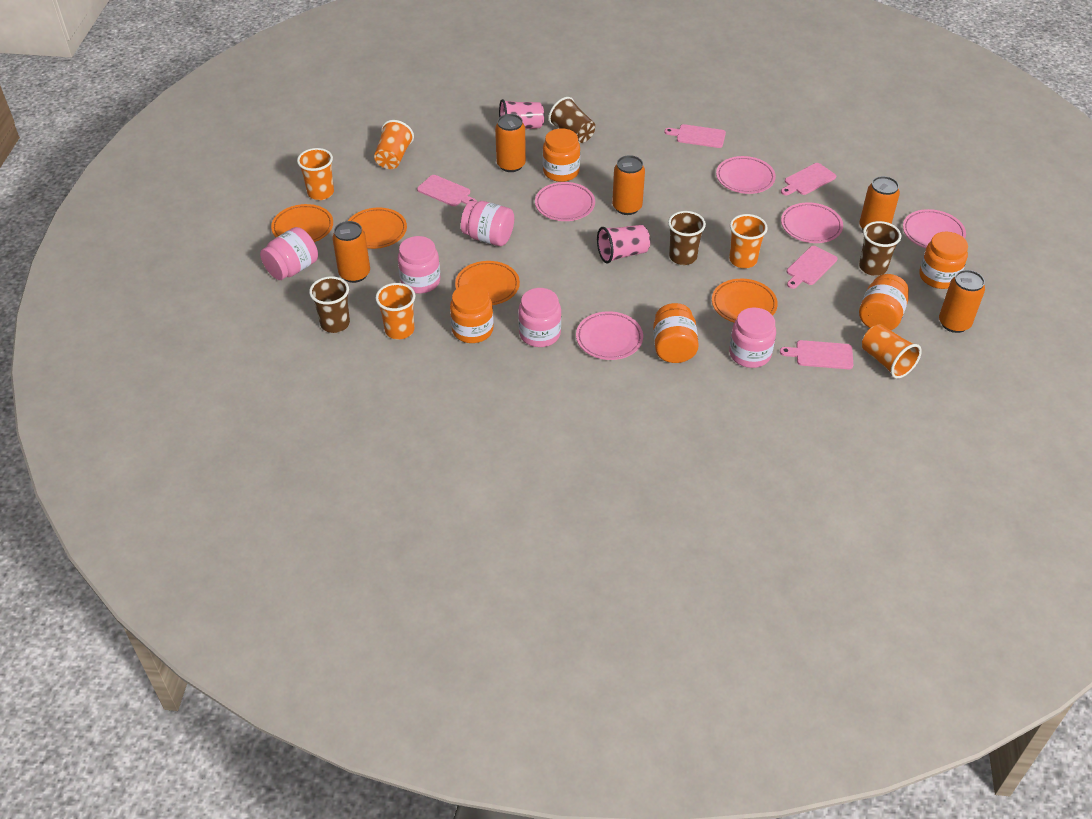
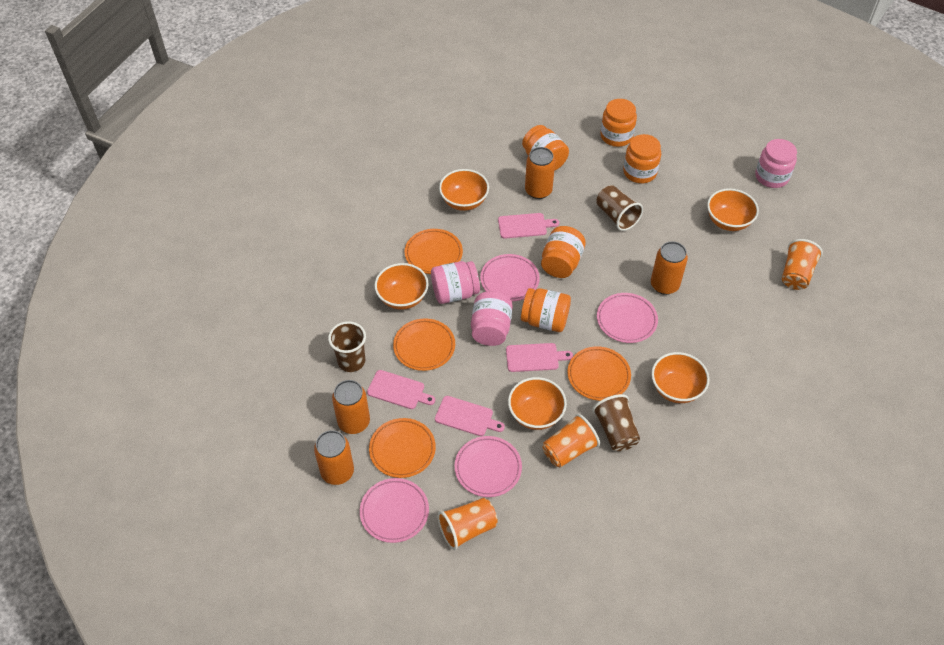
brown cup: [309,276,350,333] [548,97,595,143] [668,211,706,265] [859,221,901,276] = 4 -> [328,321,366,372] [592,394,640,451] [596,185,643,231] = 3
orange bowl: none = 0 -> [375,263,429,310] [439,169,489,211] [508,377,567,430] [651,352,709,403] [707,188,759,231] = 5
orange can: [332,221,370,283] [495,114,526,172] [612,155,645,215] [860,176,900,230] [939,270,985,333] = 5 -> [314,430,354,485] [332,380,370,434] [525,147,555,199] [651,241,688,295] = 4
orange cup: [297,148,334,200] [374,120,414,169] [375,283,415,339] [729,214,768,268] [862,324,922,379] = 5 -> [437,498,497,550] [542,414,600,467] [782,239,823,290] = 3
pink cup: [499,99,544,129] [597,225,650,263] = 2 -> none = 0
pink cutting board: [417,175,477,206] [664,124,726,148] [780,340,853,369] [781,163,836,195] [787,246,838,289] = 5 -> [367,370,435,409] [435,396,505,436] [498,213,559,239] [506,343,573,372] = 4
pink jar: [260,227,318,280] [398,236,440,294] [461,200,514,246] [518,288,561,347] [729,307,776,368] = 5 -> [431,261,480,304] [471,291,513,346] [755,139,797,188] = 3
pink plate: [535,182,595,221] [576,311,643,360] [716,156,776,194] [781,202,843,243] [903,209,966,248] = 5 -> [360,478,429,543] [455,436,522,497] [480,254,540,302] [597,293,658,343] = 4

